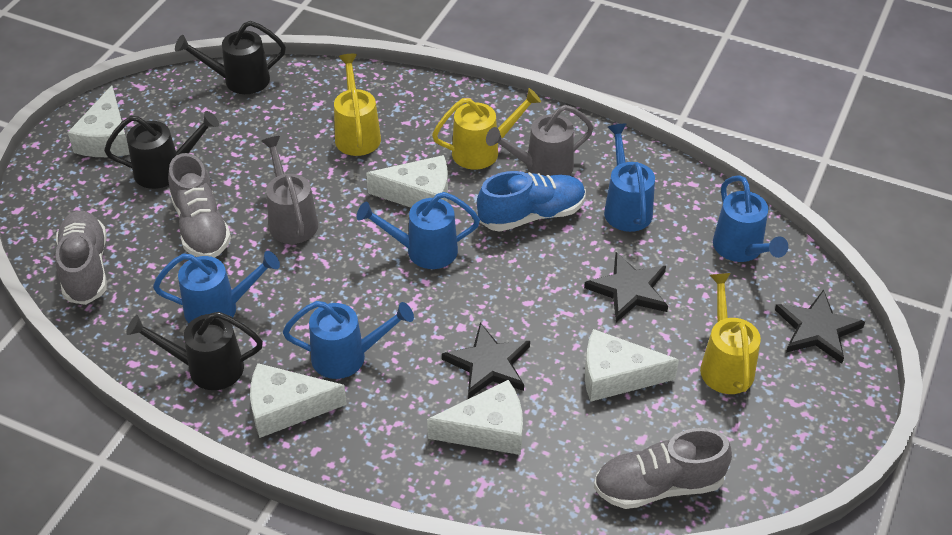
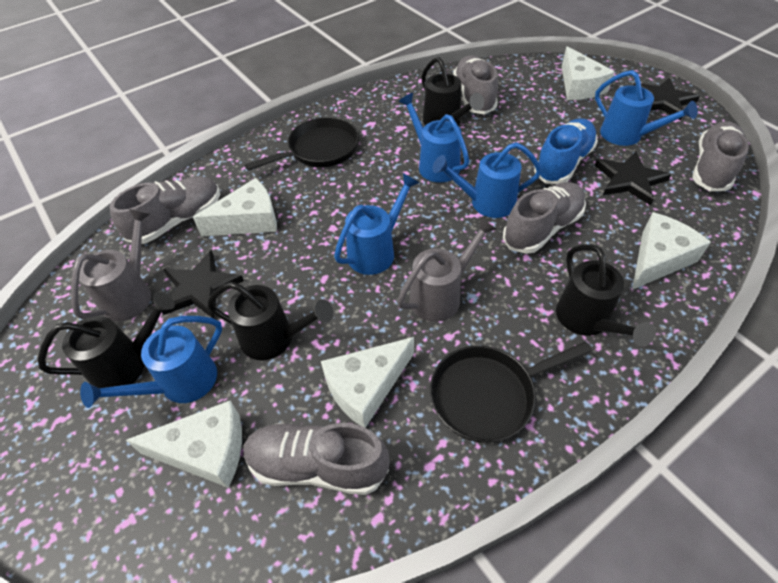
black pan: none = 0 -> [245,117,359,171] [430,341,592,443] = 2
black watering can: [104,111,219,189] [127,312,263,390] [175,21,286,94] = 3 -> [38,292,175,388] [207,282,333,360] [421,57,484,125] [556,244,655,346] = 4
grey shoe: [56,211,107,305] [168,153,231,258] [594,428,732,509] = 3 -> [110,176,220,244] [244,423,390,495] [453,55,498,115] [503,182,586,254] [692,121,749,191] = 5
yellow watering can: [334,54,381,156] [432,88,541,170] [700,273,761,394] = 3 -> none = 0

